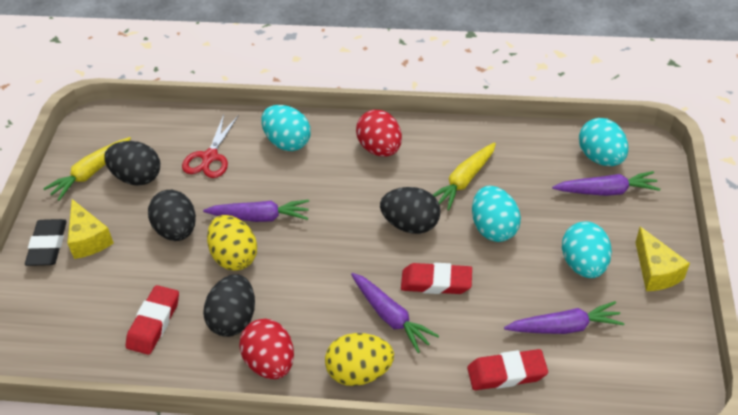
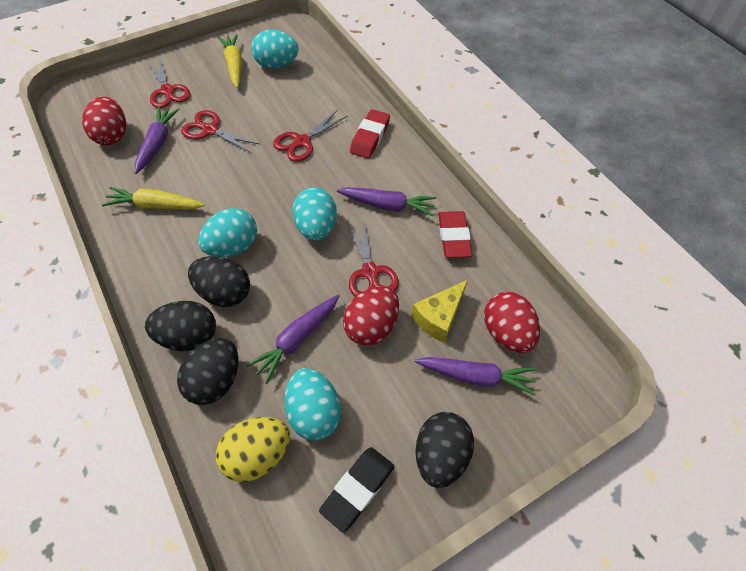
red egg: [239,319,294,379] [356,110,402,157] = 2 -> [82,96,126,145] [343,286,399,345] [484,292,540,353] = 3
red eraser: [126,285,179,355] [401,263,472,294] [467,349,548,390] = 3 -> [350,109,390,159] [438,211,472,258] = 2
red scissors: [182,115,239,178] = 1 -> [147,59,190,108] [181,110,261,153] [273,110,348,162] [348,222,399,297] = 4
yellow cheese: [67,199,114,259] [635,227,690,291] = 2 -> [411,280,468,343] = 1
yellow egg: [207,215,257,271] [325,333,394,386] = 2 -> [216,417,290,482] = 1

